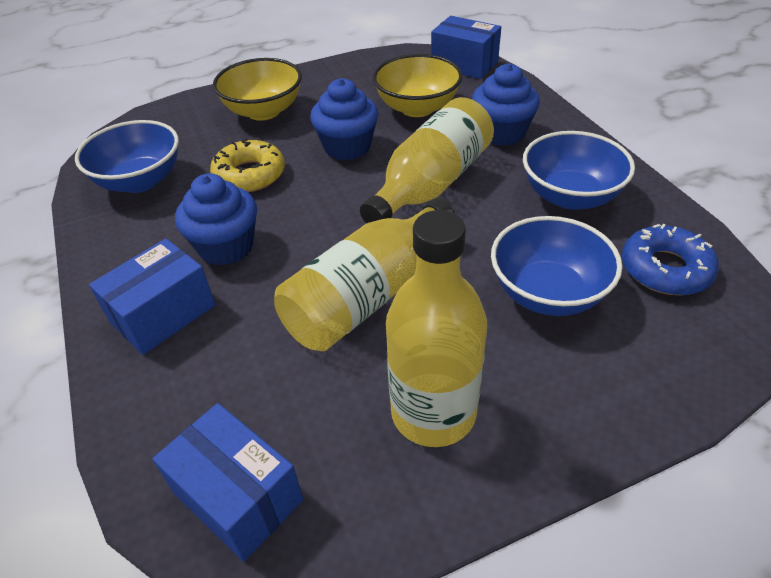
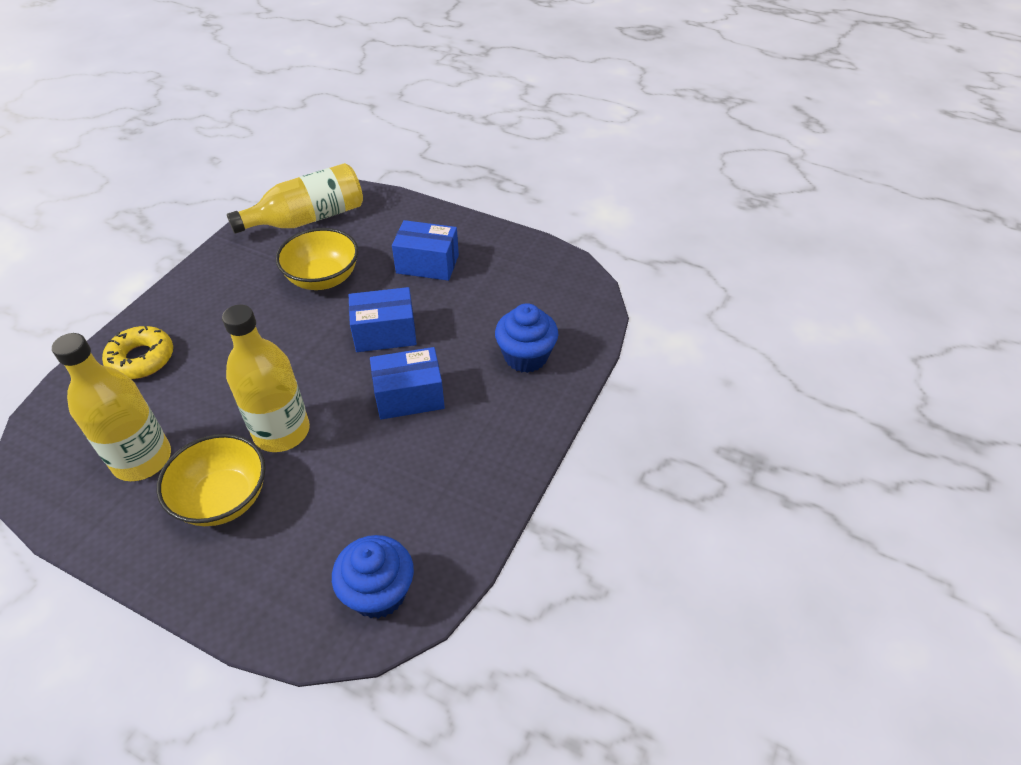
blue bowl: [75,120,179,193] [491,216,622,316] [523,131,635,210] = 3 -> none = 0
blue cupcake: [175,173,257,266] [310,78,378,160] [472,64,540,146] = 3 -> [332,535,414,619] [495,303,558,373] = 2
blue donut: [622,224,719,295] = 1 -> none = 0

